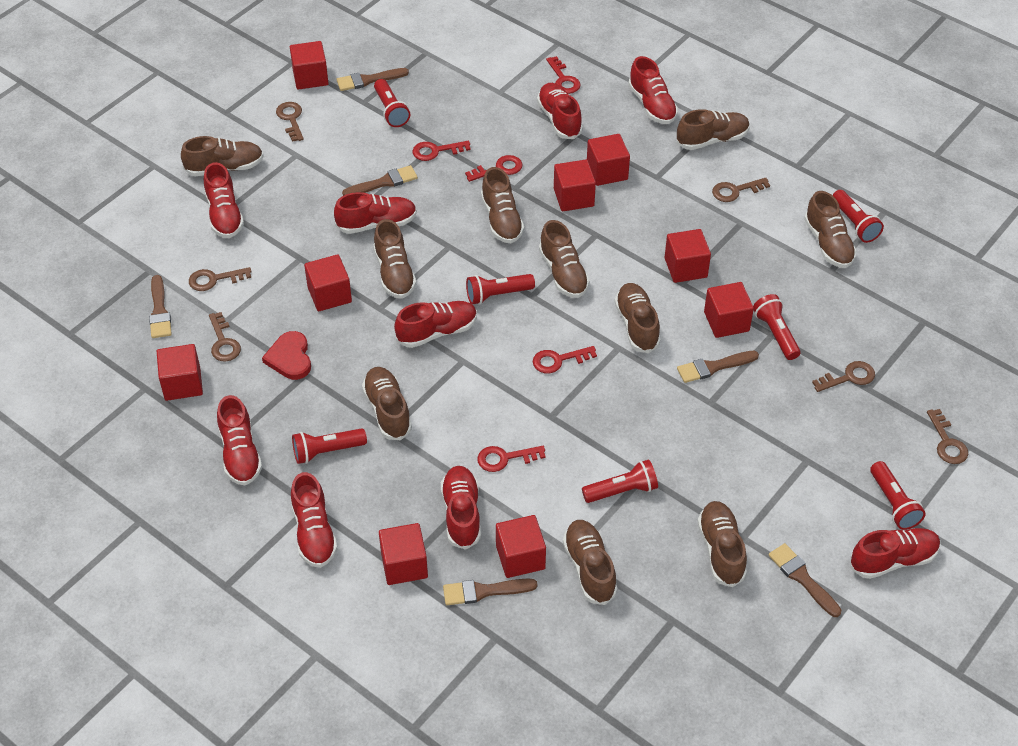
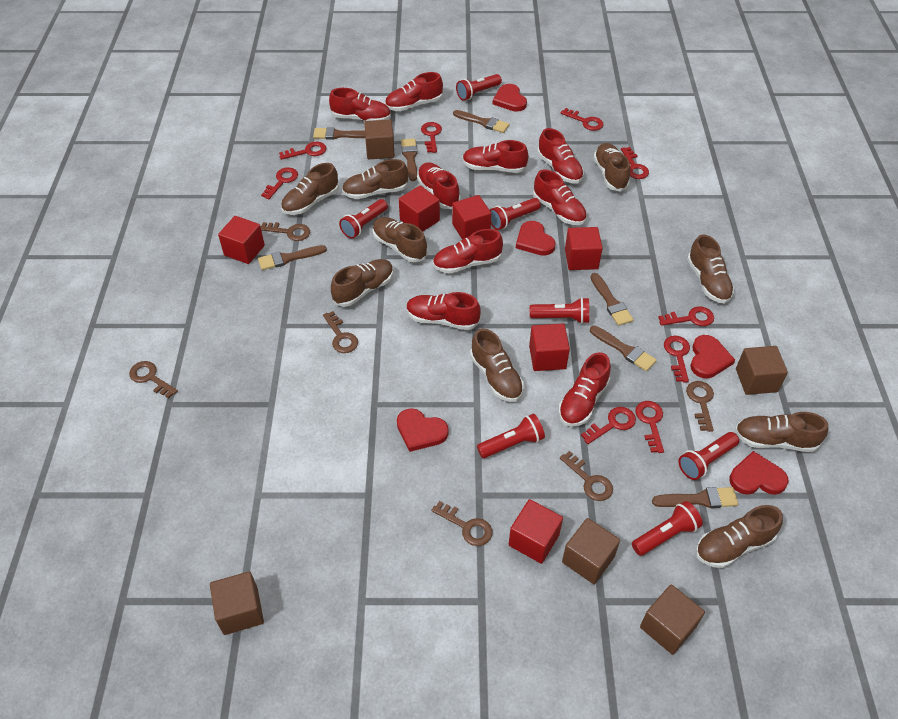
brown brush: [149,275,172,338] [336,68,409,91] [342,165,418,196] [443,579,537,605] [677,351,759,383] [769,543,841,617] = 6 -> [258,245,327,270] [313,127,365,140] [401,139,418,181] [453,110,509,133] [590,326,657,371] [591,273,633,326] [652,487,738,508] = 7
brown cube: none = 0 -> [210,571,264,635] [364,120,395,159] [562,518,620,584] [640,584,705,655] [736,346,788,395] = 5
brown shoe: [181,136,264,176] [362,367,412,440] [373,219,416,299] [481,167,524,243] [539,220,590,298] [563,520,617,605] [615,283,661,353] [677,109,750,150] [697,501,747,587] [804,191,857,268] = 10 -> [281,163,339,215] [331,259,394,307] [342,159,408,199] [372,217,428,263] [470,328,524,402] [593,143,630,192] [687,235,734,304] [696,505,783,568] [735,412,828,452] = 9
red cube: [157,344,203,401] [290,41,329,90] [304,254,352,312] [379,523,428,585] [496,515,546,578] [554,159,596,211] [587,134,630,186] [665,229,711,283] [704,282,754,338] = 9 -> [218,216,265,264] [399,185,440,232] [452,195,491,240] [509,499,563,564] [529,323,570,371] [565,227,603,270] = 6
red heart: [262,331,311,380] = 1 -> [397,408,449,452] [493,84,527,112] [516,221,556,256] [690,335,735,378] [729,451,789,495] = 5
red key: [412,141,471,161] [465,155,522,182] [477,446,545,472] [533,346,597,373] [546,56,581,94] = 5 -> [261,167,298,199] [279,142,327,160] [421,122,442,153] [561,108,603,131] [581,407,636,444] [621,147,649,179] [635,401,664,453] [658,306,714,326] [664,336,690,383] = 9

